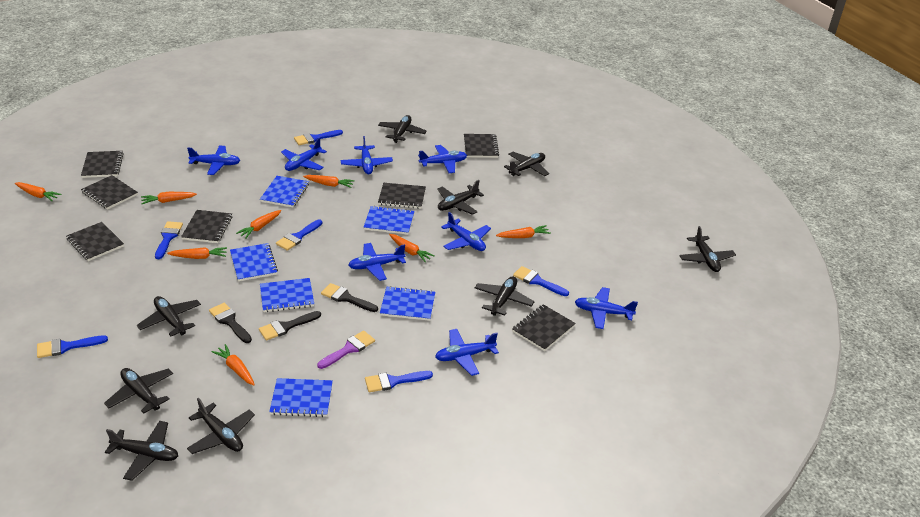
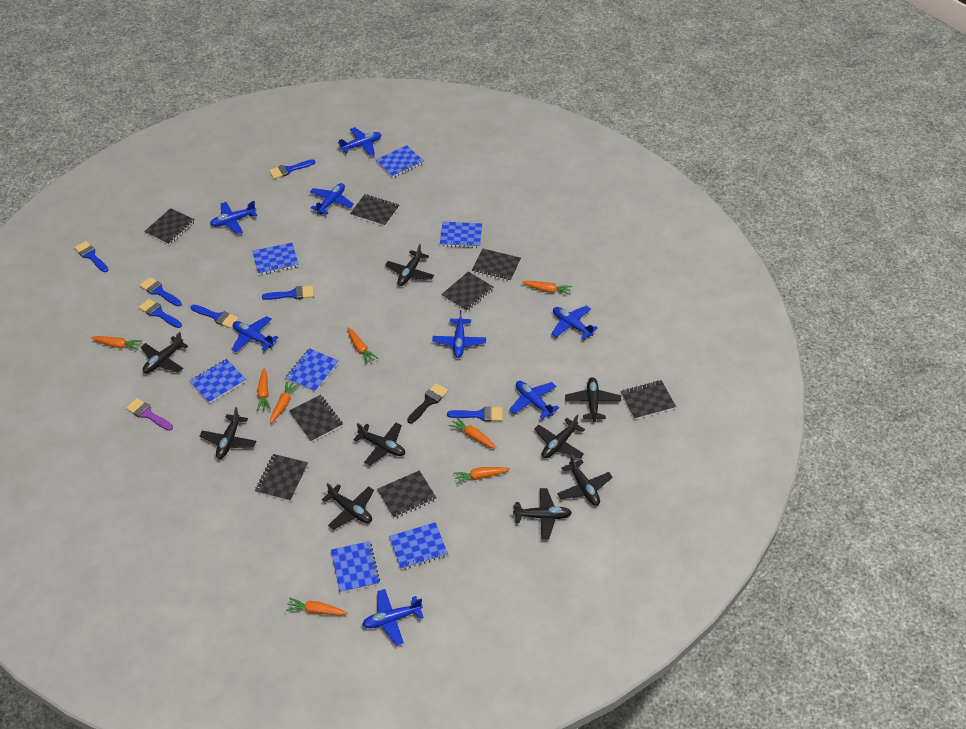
black brush: [209,303,252,343] [259,311,321,341] [321,283,378,312] = 3 -> [407,383,448,424] = 1
black notebook: [66,222,124,261] [81,151,124,178] [81,175,138,210] [181,210,232,243] [378,183,426,209] [464,134,499,158] [512,304,576,351] = 7 -> [144,208,195,245] [255,454,308,501] [289,395,343,442] [350,194,399,226] [377,470,436,518] [441,272,493,312] [472,249,521,282] [621,380,676,420] = 8
blue brush: [37,335,108,358] [155,221,183,259] [276,219,322,251] [294,130,343,145] [365,371,433,392] [513,266,569,296] = 6 -> [74,241,108,272] [139,299,182,328] [140,277,182,306] [190,305,239,328] [262,286,314,300] [269,159,316,179] [447,406,503,421] = 7
blue notebook: [230,243,278,281] [260,176,309,207] [260,278,314,312] [269,378,333,417] [364,206,414,235] [380,286,435,321] = 6 -> [190,359,246,404] [253,243,299,275] [285,348,339,392] [331,541,380,593] [376,145,424,178] [389,522,448,570] [440,222,482,248] = 7

